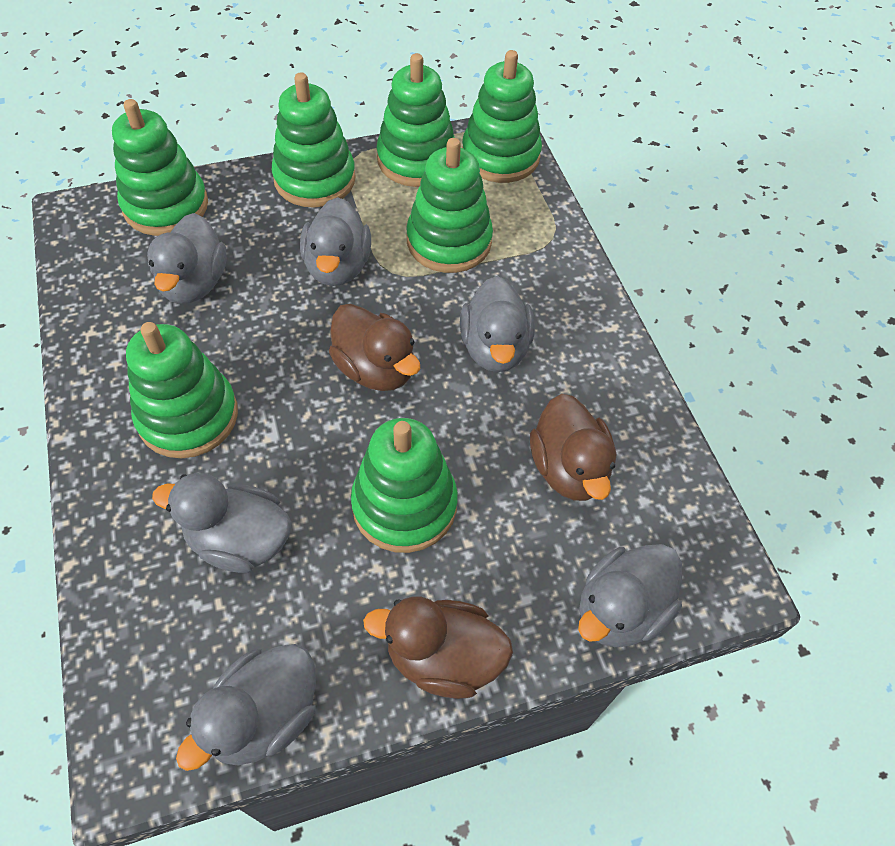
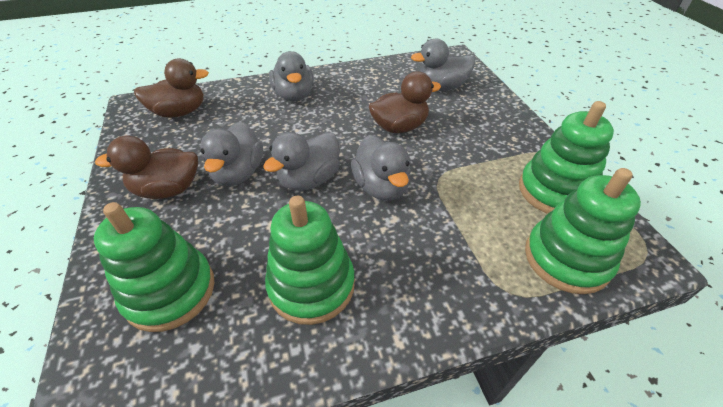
green stacking toy: [112,99,208,236] [126,322,238,458] [272,72,356,208] [351,418,458,553] [377,53,455,187] [406,138,493,273] [462,50,542,183] = 7 -> [94,202,214,332] [265,196,355,325] [519,101,614,214] [525,168,641,294] = 4
grey duck: [147,213,227,304] [152,473,291,573] [176,644,316,771] [300,197,371,286] [460,276,534,372] [578,544,682,647] = 6 -> [200,121,263,186] [263,132,340,191] [269,51,314,101] [351,135,411,201] [411,38,475,91] = 5

